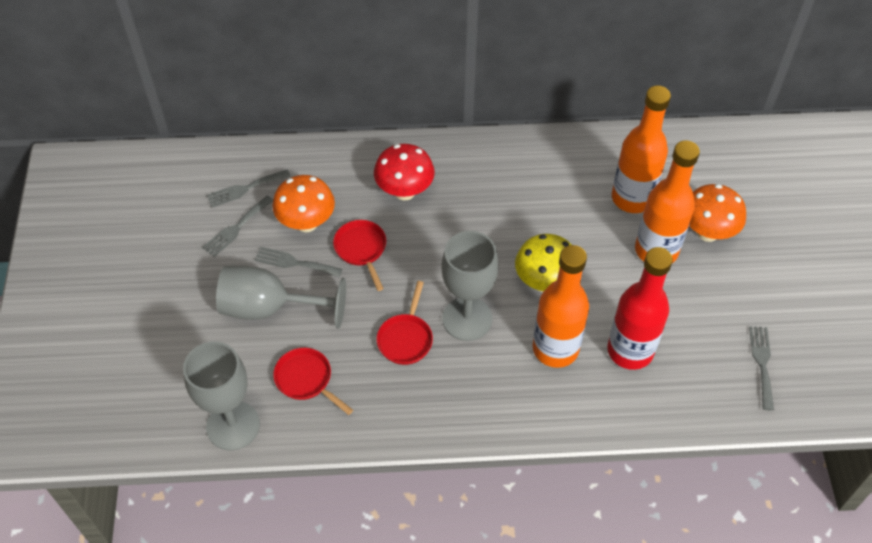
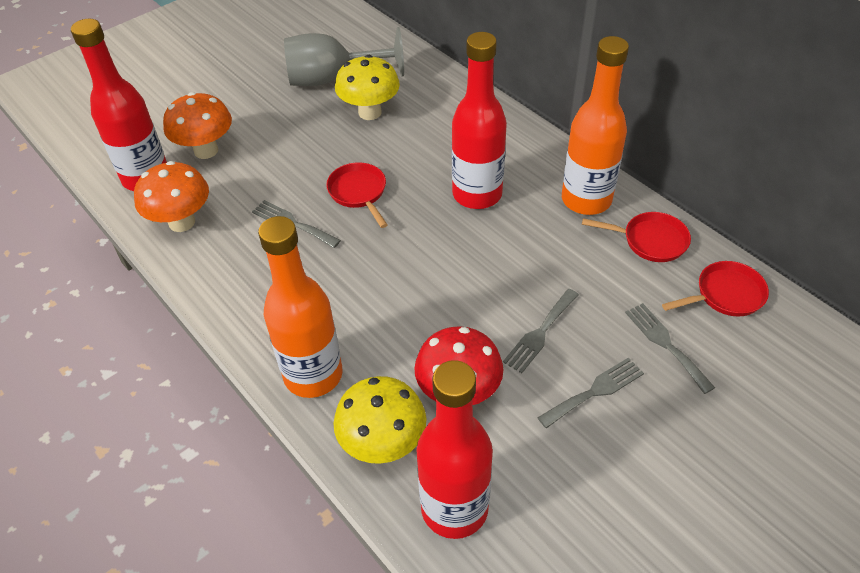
grey goblet: [183,342,260,450] [216,266,346,329] [441,231,499,341] = 3 -> [284,27,404,86] = 1
orange bottle: [533,245,589,368] [612,86,671,213] [635,140,700,263] = 3 -> [258,216,343,398] [562,36,629,215] = 2
red bottle: [607,247,673,370] = 1 -> [71,19,167,191] [416,360,493,539] [452,32,507,209] = 3
yellow mushroom: [515,234,572,292] = 1 -> [333,376,426,464] [335,55,400,120] = 2

